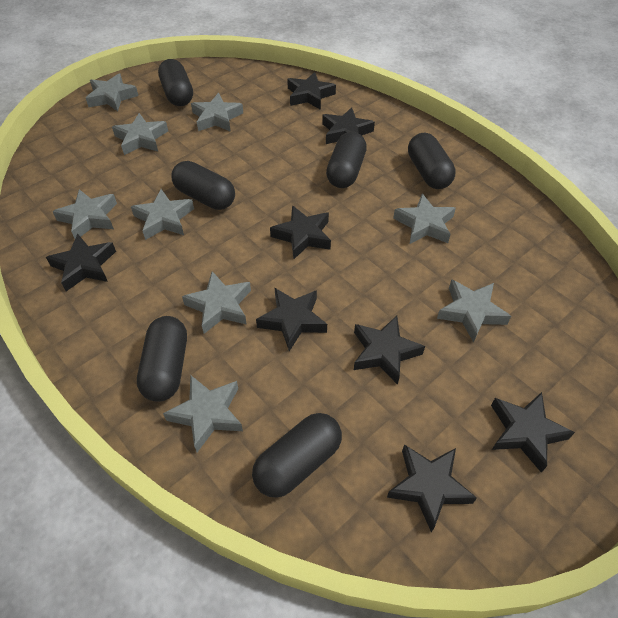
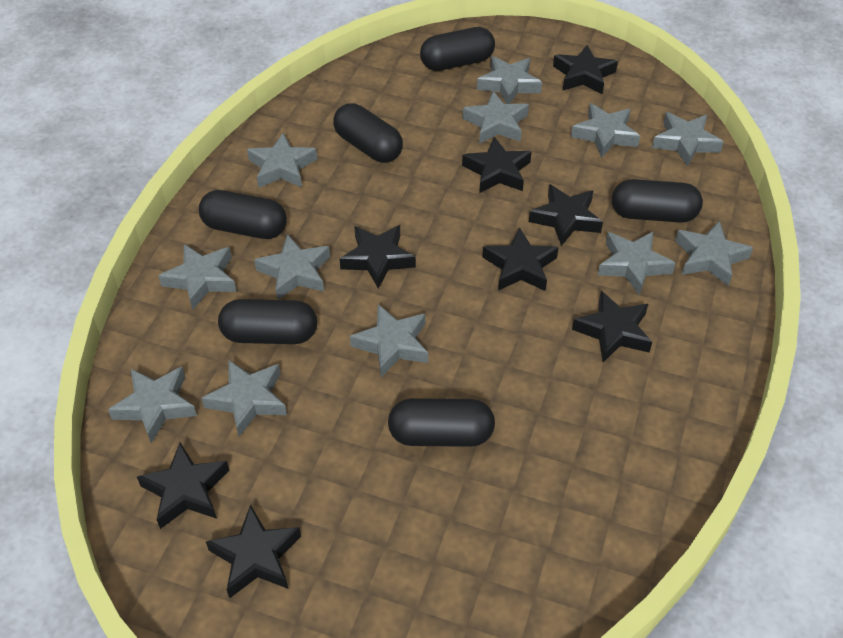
grey star: [52,189,117,239] [86,74,139,111] [112,113,168,155] [131,189,194,240] [163,375,243,452] [182,271,251,334] [191,93,243,132] [393,194,456,244] [437,279,511,343] = 9 -> [108,367,197,443] [159,244,237,310] [202,360,287,437] [247,133,317,188] [254,234,330,300] [350,304,428,377] [462,91,529,144] [477,56,542,104] [571,103,640,158] [598,231,676,295] [652,112,724,167] [675,221,753,286] = 12

